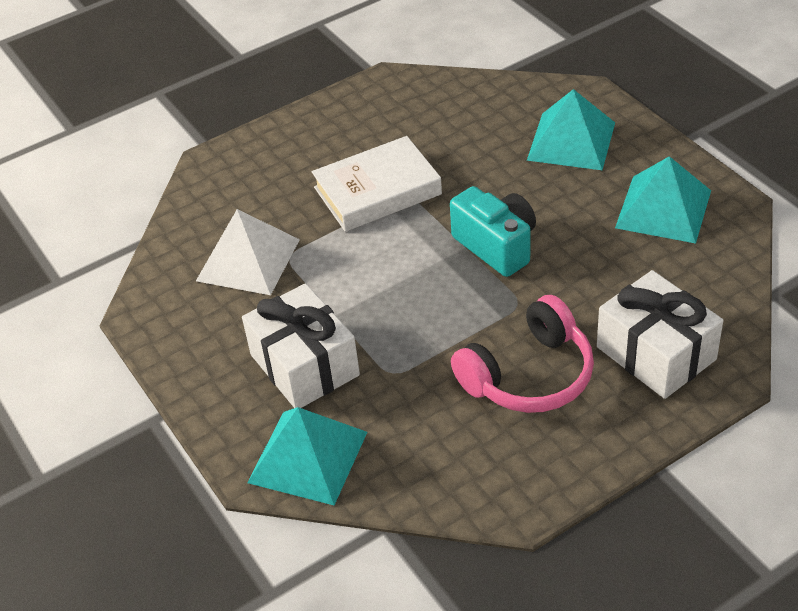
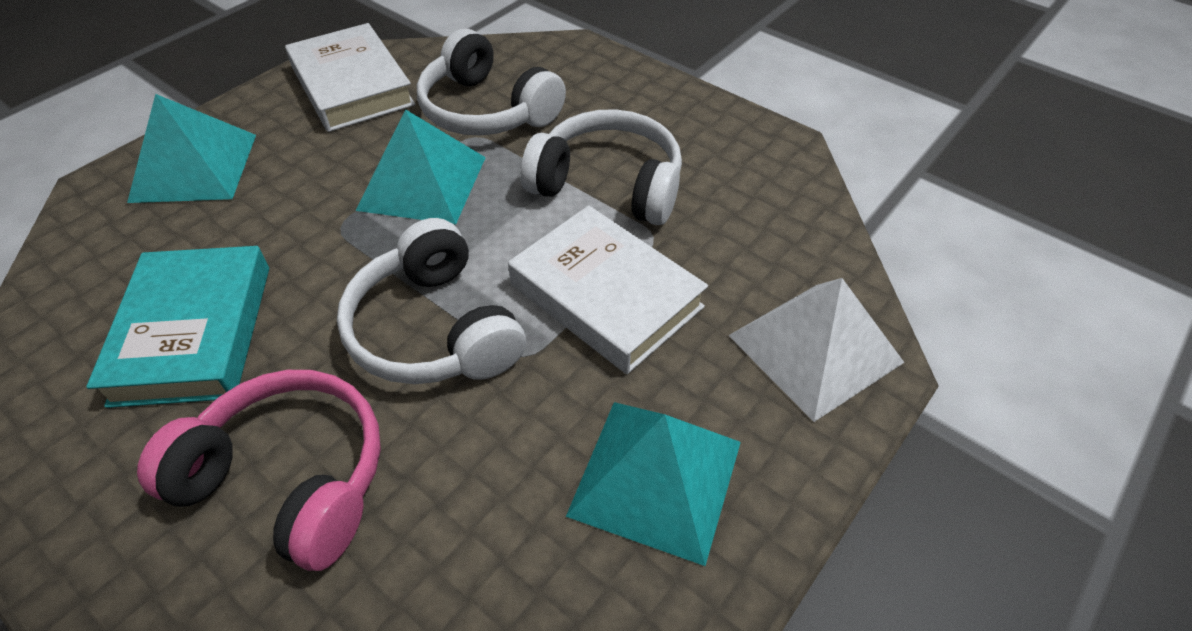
turquoise book: none = 0 -> [86,246,269,408] = 1
turquoise camera: [450,186,536,277] = 1 -> none = 0
white book: [312,136,442,232] = 1 -> [285,23,415,132] [508,206,708,374] = 2
white gift: [242,283,360,408] [597,270,723,399] = 2 -> none = 0
white headphones: none = 0 -> [337,218,526,384] [417,29,566,135] [520,109,682,225] = 3

